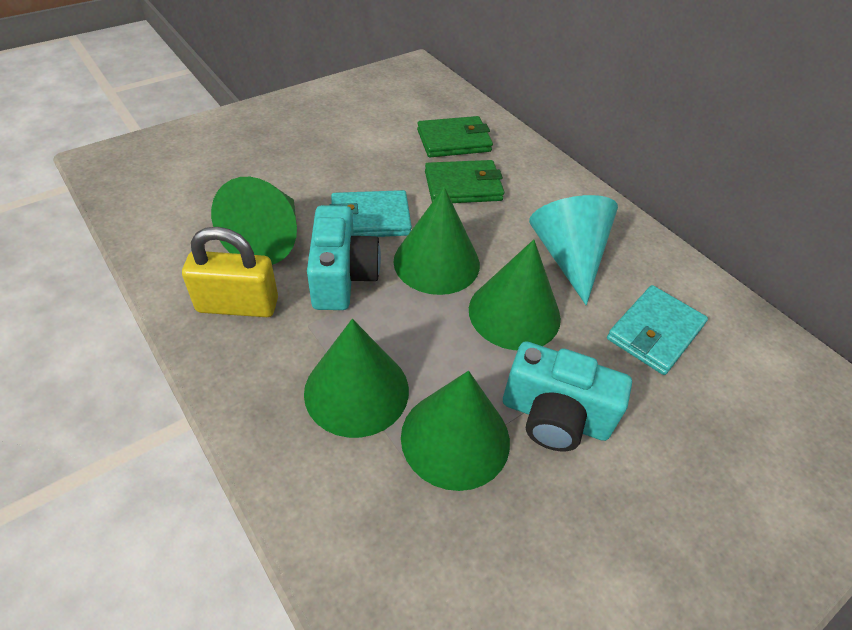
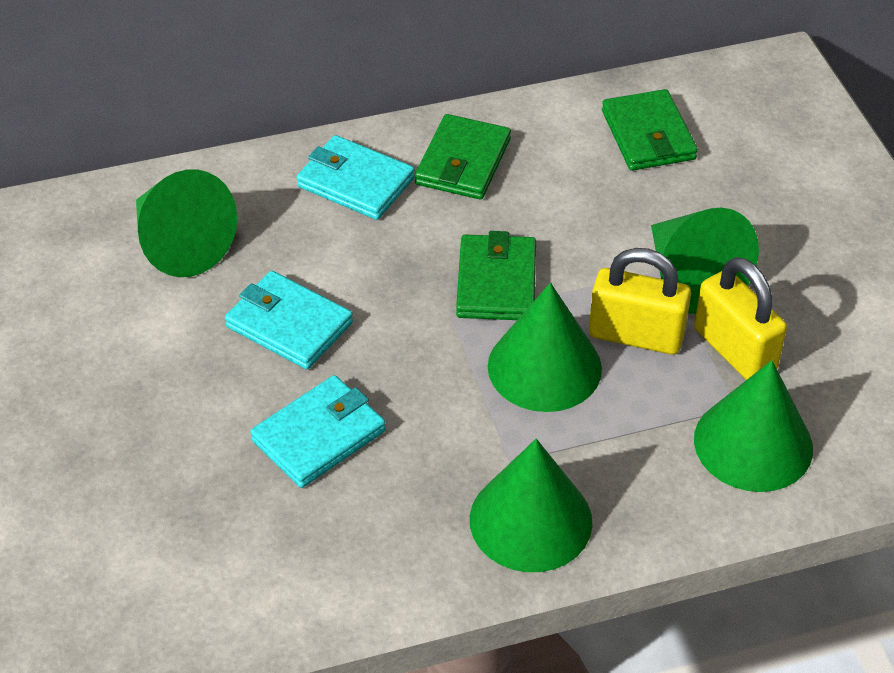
green wallet: [417,116,493,157] [425,160,504,203] = 2 -> [415,114,511,200] [456,231,536,320] [602,89,698,171] = 3
turquoise camera: [307,205,381,310] [503,341,632,451] = 2 -> none = 0
turquoise cone: [529,195,618,305] = 1 -> none = 0
turquoise wallet: [329,190,412,237] [607,285,708,375] = 2 -> [225,271,353,369] [250,375,386,488] [296,135,415,220] = 3
yellow padlock: [182,227,278,317] = 1 -> [589,248,691,355] [694,257,787,380] = 2

